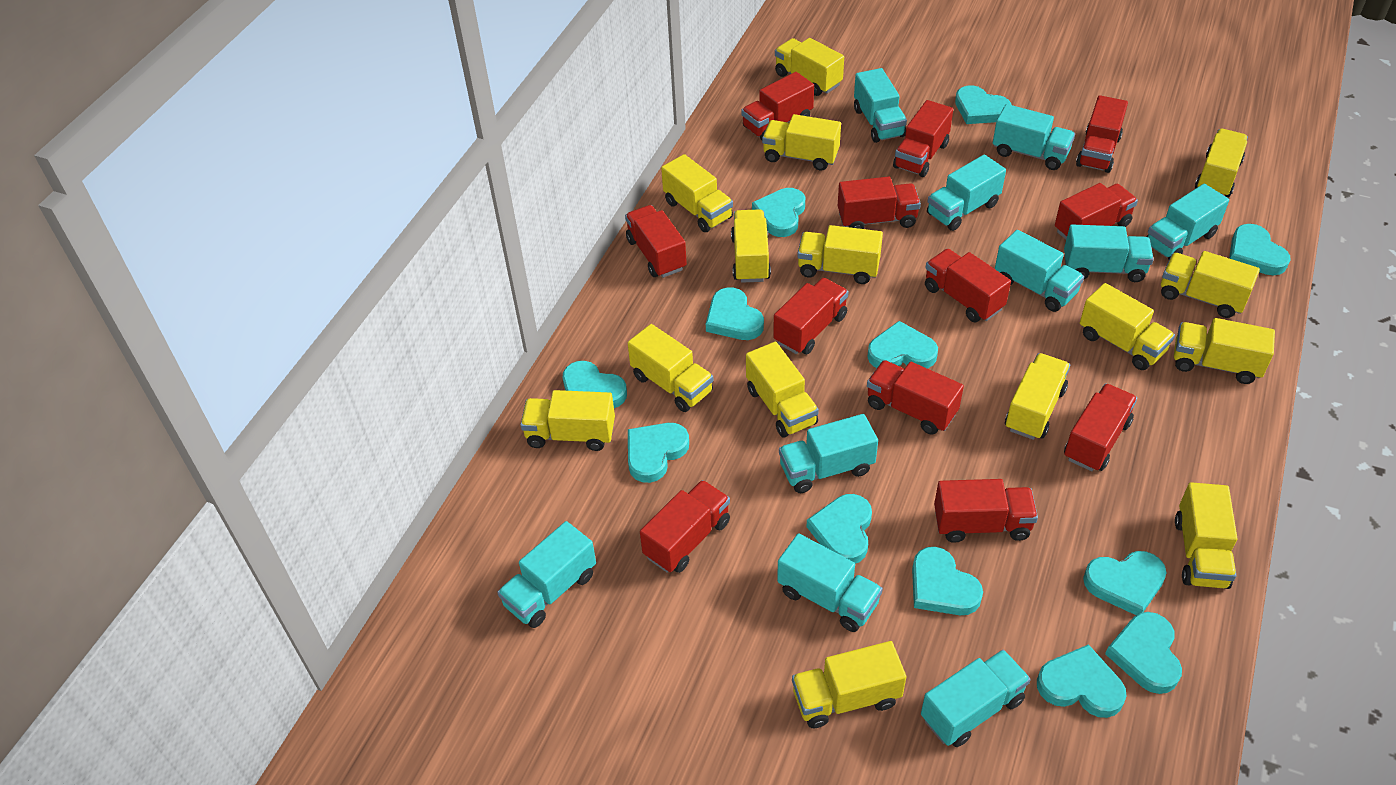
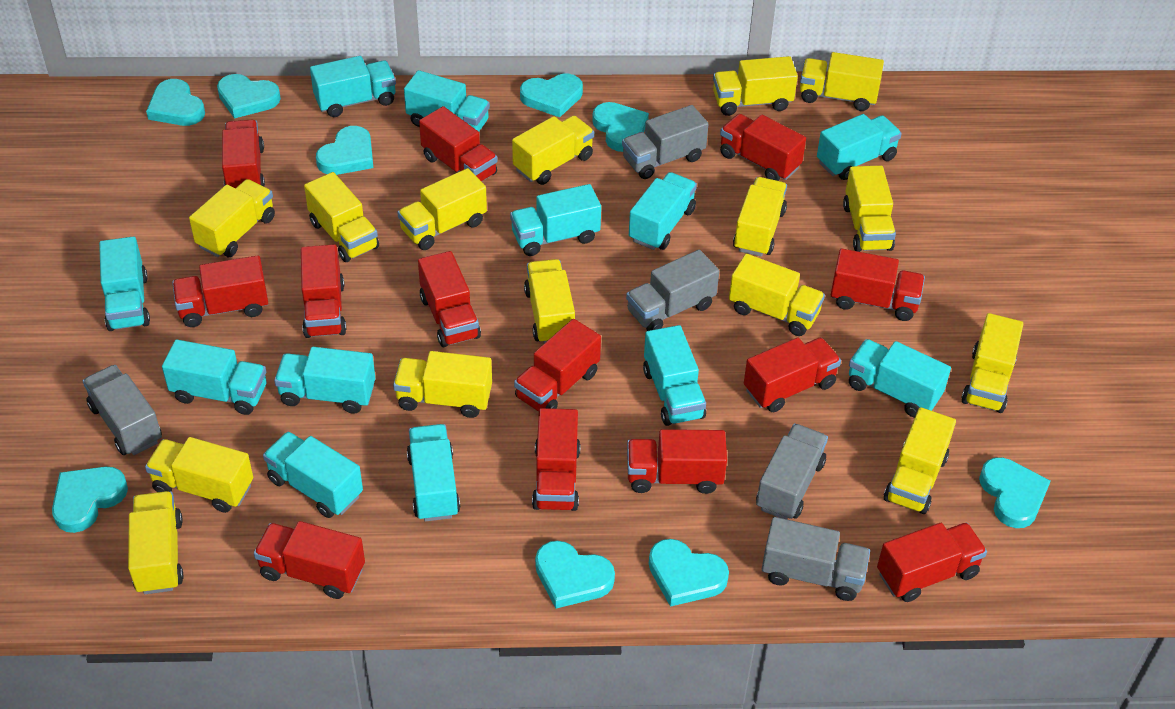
grey truck: none = 0 -> [83,365,162,455] [622,105,709,179] [626,250,719,331] [756,424,828,519] [762,517,870,601] = 5
red truck: [625,205,687,278] [640,480,730,573] [741,72,814,140] [773,278,848,355] [838,177,921,229] [867,360,964,435] [893,100,953,177] [925,249,1011,322] [934,479,1038,543] [1055,183,1138,239] [1064,384,1137,471] [1076,95,1128,173] = 12 -> [172,255,268,327] [222,120,265,188] [254,521,365,599] [301,244,346,338] [418,251,481,347] [419,106,497,182] [514,319,601,412] [532,408,581,511] [627,429,727,494] [720,114,806,181] [744,338,841,412] [831,249,925,321] [877,522,987,602] = 13
turquoise heart: [563,361,627,408] [628,423,689,483] [706,287,764,340] [752,188,805,237] [807,494,872,564] [867,321,938,368] [912,547,983,615] [955,85,1011,124] [1037,644,1127,718] [1083,551,1167,615] [1105,612,1182,694] [1229,224,1290,275] = 12 -> [52,467,128,533] [146,79,205,126] [217,74,281,118] [316,126,373,175] [520,74,583,117] [535,541,615,608] [592,102,649,152] [649,539,729,607] [979,457,1051,528] = 9
turquoise truck: [497,521,596,628] [777,534,883,632] [779,414,878,493] [854,68,907,143] [921,650,1031,747] [927,154,1006,231] [993,104,1075,170] [995,230,1084,312] [1064,224,1154,282] [1147,184,1229,259] = 10 -> [99,236,150,331] [162,340,267,415] [263,432,363,518] [274,347,375,414] [310,56,396,117] [404,70,490,131] [407,424,460,522] [510,184,601,256] [629,172,697,250] [643,325,706,426] [817,114,902,180] [849,339,951,418] = 12

